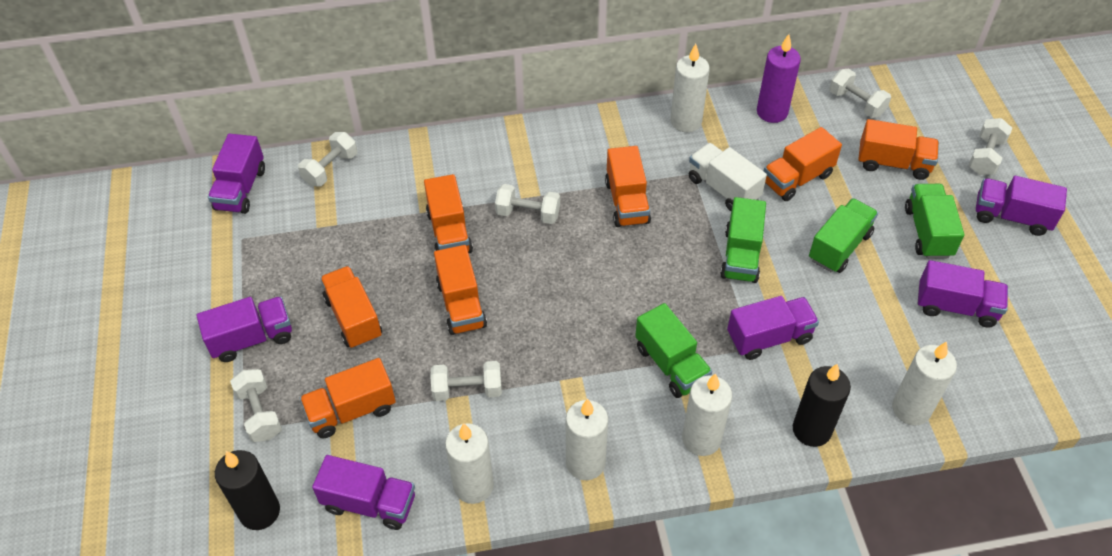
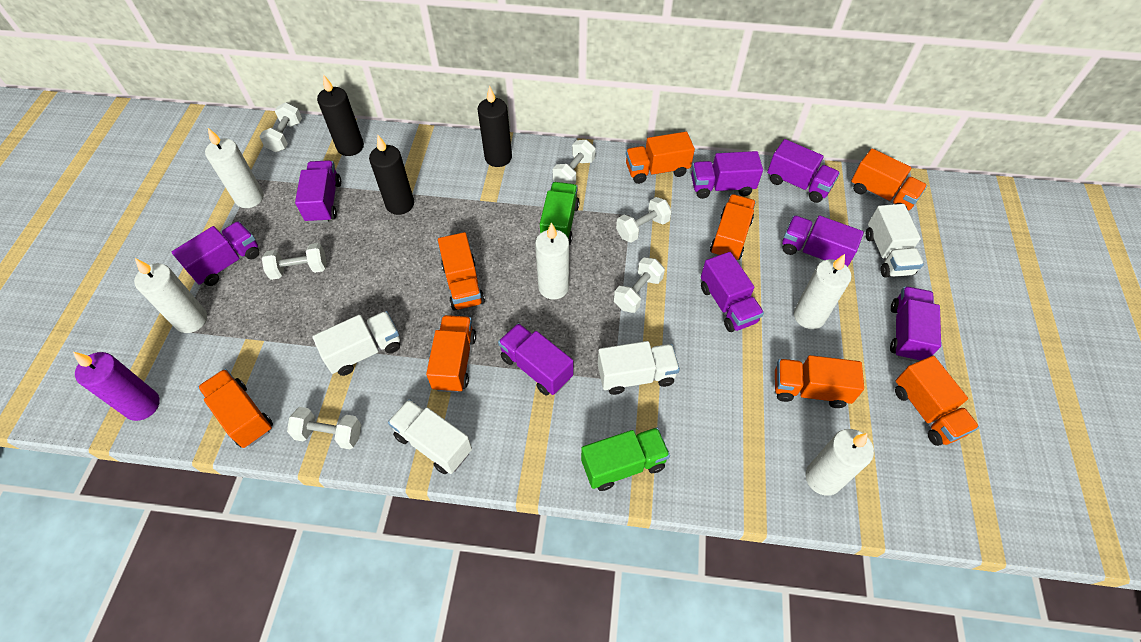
black candle: [215,450,280,530] [793,364,851,447] = 2 -> [317,74,364,156] [369,135,414,215] [478,85,512,167] = 3
green truck: [635,303,712,398] [720,197,766,283] [809,198,878,273] [905,184,964,259] = 4 -> [540,182,579,245] [581,427,670,491] = 2
orange truck: [300,358,396,438] [320,266,382,349] [424,174,473,253] [434,245,487,335] [605,146,651,227] [764,127,842,201] [858,119,939,180] = 7 -> [198,369,273,448] [426,315,476,393] [438,232,485,311] [626,132,695,184] [710,194,756,260] [775,355,864,408] [851,148,927,210] [895,356,979,446] = 8
purple truck: [197,297,292,362] [208,133,265,214] [312,455,415,530] [727,296,819,360] [918,260,1008,328] [976,176,1067,236] = 6 -> [172,221,259,286] [295,160,341,223] [498,323,573,395] [691,151,763,199] [701,252,764,332] [767,139,840,203] [782,215,864,267] [890,286,941,362] = 8
white truck: [689,143,767,211] = 1 -> [312,311,400,376] [388,399,472,474] [598,341,680,395] [866,204,924,277] = 4

